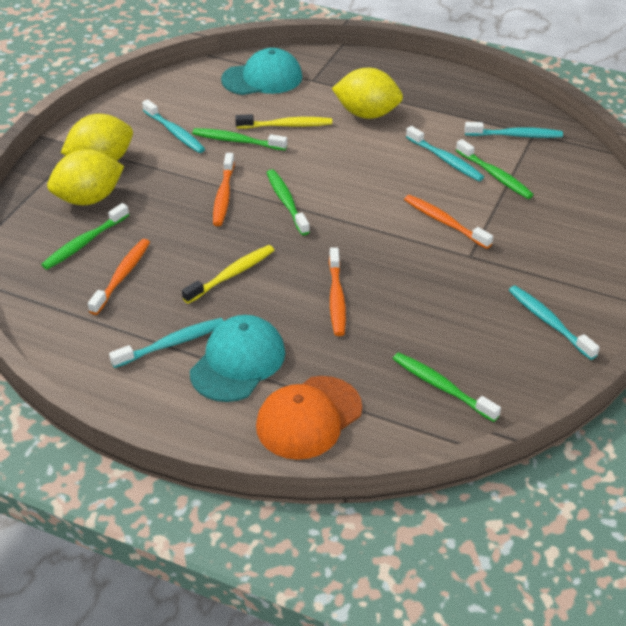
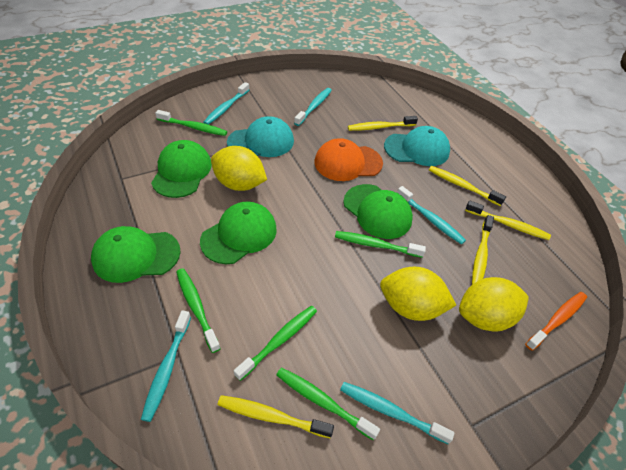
green cap: none = 0 -> [91,226,181,283] [151,140,212,198] [200,201,277,264] [343,184,413,239] = 4
orange toothbrush: [88,239,150,315] [213,153,235,226] [329,247,346,336] [404,195,493,249] = 4 -> [525,292,587,351] = 1
yellow toothbrush: [182,245,274,304] [235,114,332,129] = 2 -> [217,395,334,438] [348,116,418,131] [429,166,506,206] [465,200,551,240] [472,215,494,285] = 5

